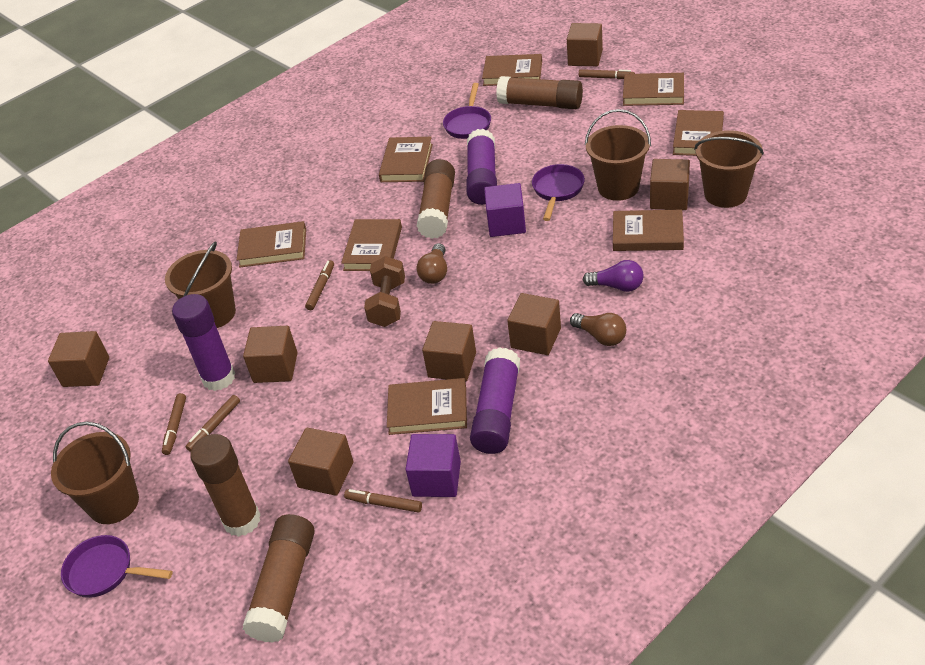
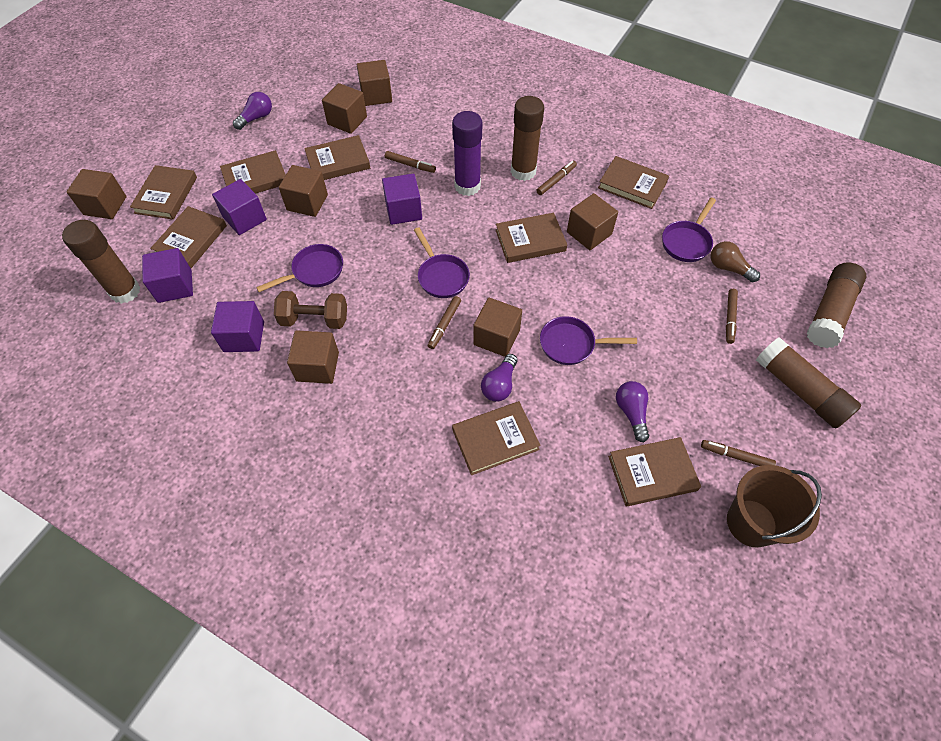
brown bucket: [51,422,139,524] [165,242,236,328] [585,109,651,201] [694,130,764,208] = 4 -> [727,465,822,548] = 1
brown light bulb: [417,243,447,284] [570,313,626,346] = 2 -> [711,241,760,282] = 1
purple cube: [406,434,461,497] [484,183,526,237] = 2 -> [142,248,193,303] [211,301,264,352] [212,179,267,235] [382,174,422,225] = 4
purple glue stick: [172,294,235,391] [466,129,497,205] [470,347,520,454] = 3 -> [452,111,482,196] = 1
purple light bulb: [583,260,643,292] = 1 -> [233,92,272,130] [481,354,518,402] [616,381,649,442] = 3
purple pan: [61,535,173,598] [443,83,491,139] [532,164,585,221] = 3 -> [256,244,343,292] [414,227,470,298] [540,316,637,365] [662,198,716,262] = 4

